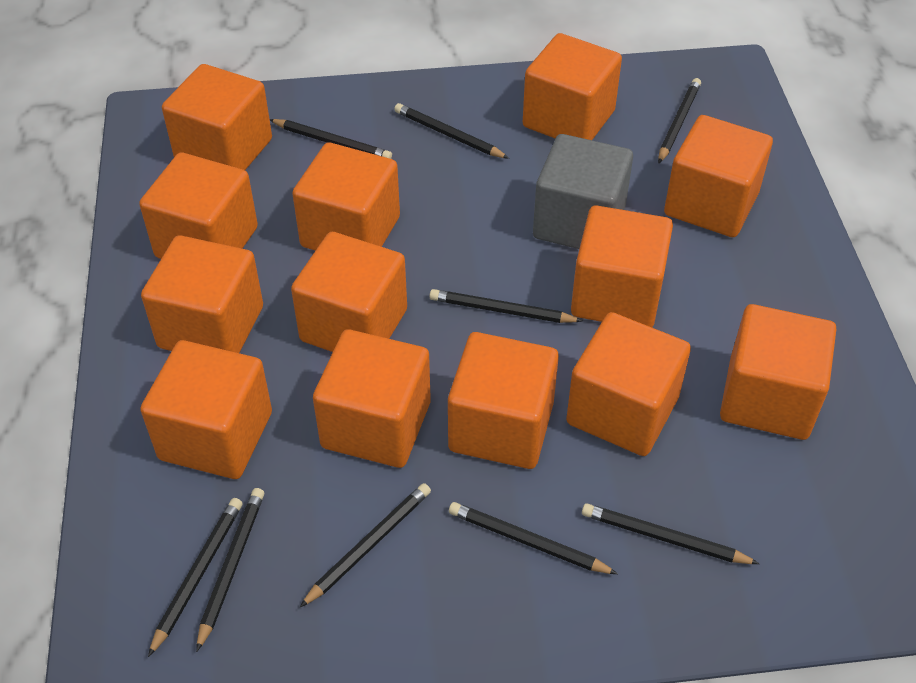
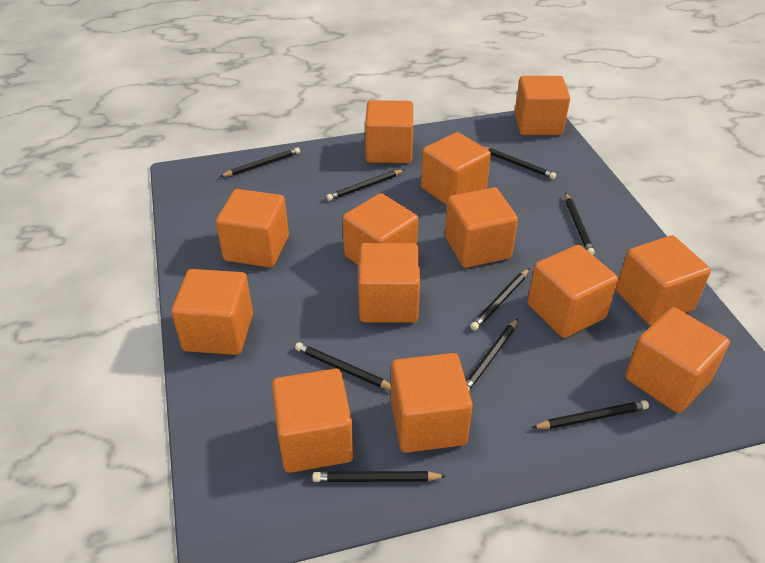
grey cube: [533,134,633,249] = 1 -> none = 0

